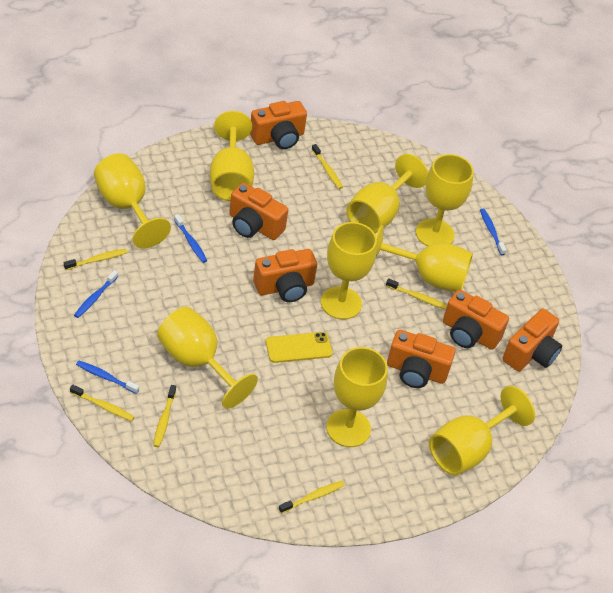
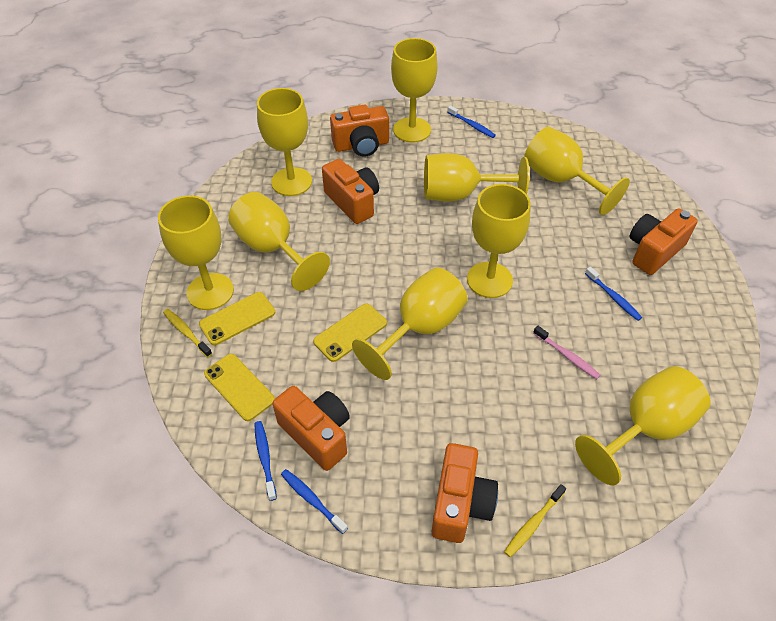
orange camera: [229,183,288,240] [250,101,307,149] [253,249,317,302] [387,330,456,388] [443,289,509,350] [503,308,562,371] = 6 -> [272,386,350,471] [322,159,379,224] [330,105,389,157] [431,443,498,543] [630,208,698,275] = 5
pink toothbrush: none = 0 -> [533,326,600,379] = 1
yellow phone: [266,332,333,363] = 1 -> [199,292,275,345] [204,354,275,421] [313,304,387,362] = 3
yellow toothbrush: [64,249,127,270] [70,385,134,421] [153,385,176,447] [279,481,345,514] [311,144,343,189] [386,278,447,309] = 6 -> [163,309,212,357] [504,484,566,557] = 2

